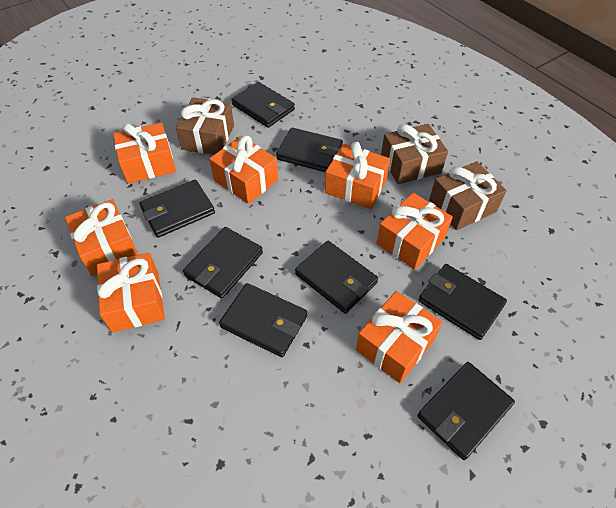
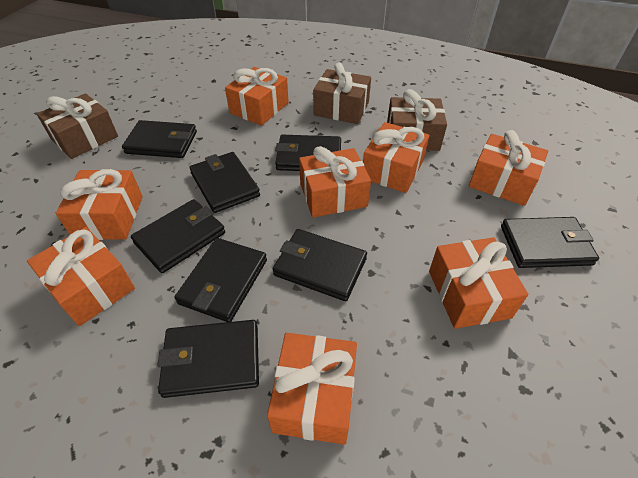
orange gift: [65,199,138,276] [97,253,165,332] [113,123,176,183] [209,136,278,204] [325,142,390,209] [356,291,442,383] [376,193,453,270] = 7 -> [27,227,135,326] [56,169,143,240] [225,67,289,126] [267,333,357,445] [299,146,371,217] [363,122,429,193] [429,237,528,329] [469,130,548,206] = 8

